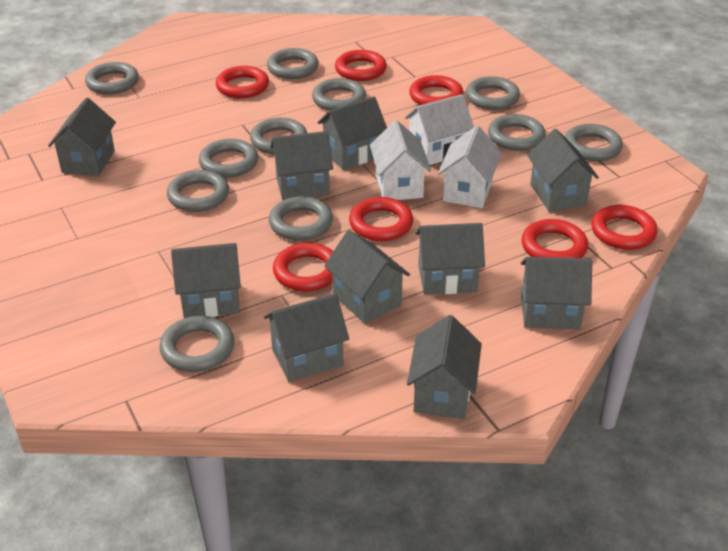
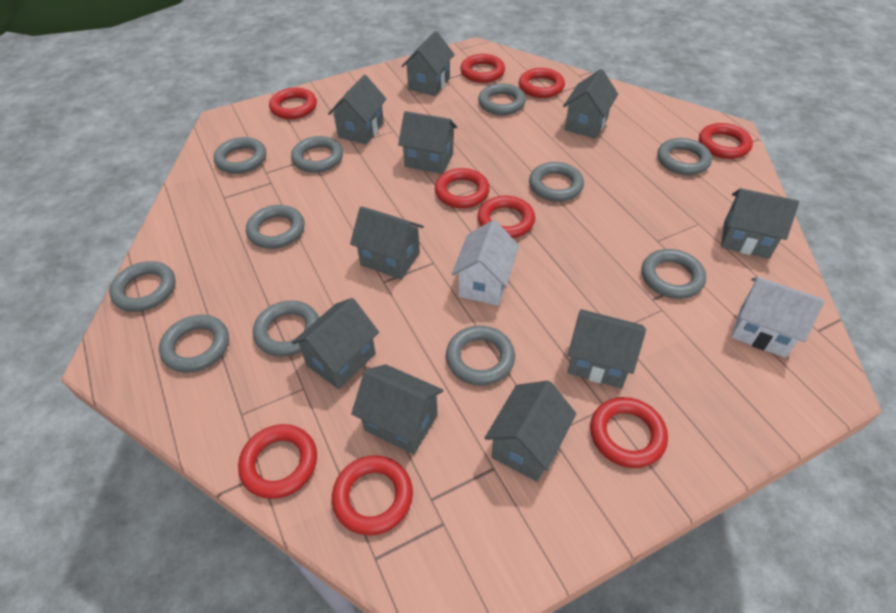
red ring: [216,66,269,98] [273,243,333,291] [335,50,387,81] [349,197,413,241] [409,75,463,105] [522,219,588,258] [591,205,657,250] = 7 -> [238,424,317,499] [269,87,317,119] [332,455,413,535] [435,168,490,208] [460,54,505,83] [478,196,535,238] [519,68,565,98] [590,397,668,468] [699,123,753,159] = 9
white house: [370,120,431,200] [404,94,474,165] [438,126,501,208] = 3 -> [452,220,519,306] [731,277,825,358] = 2

